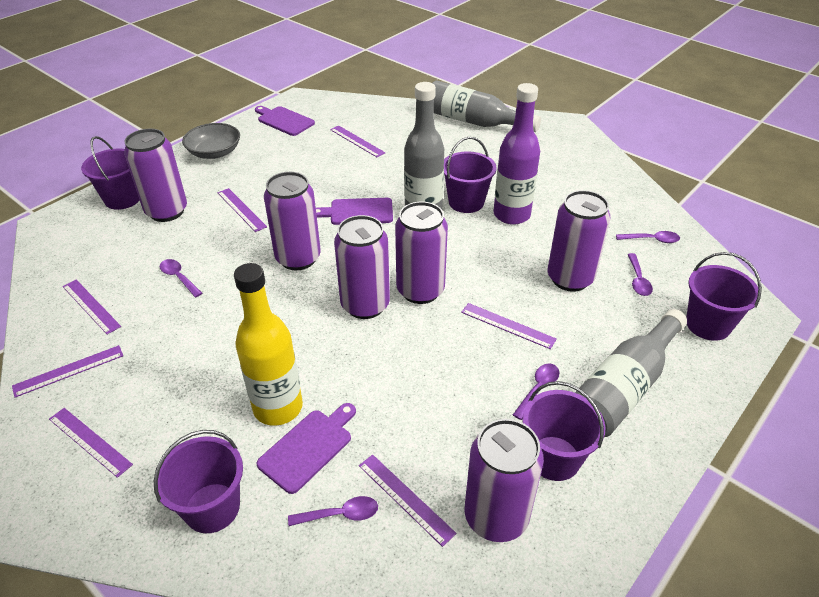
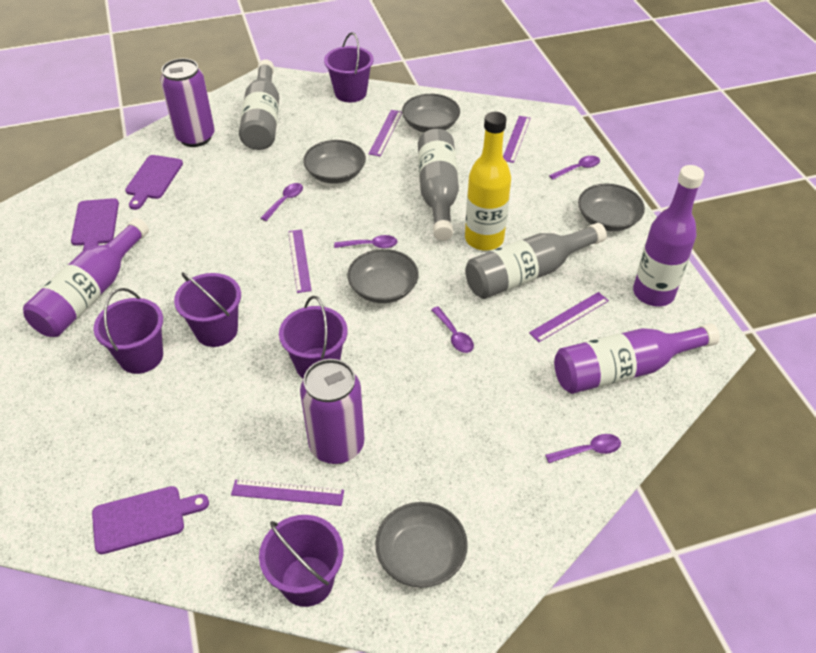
grey bowl: [182,123,240,159] = 1 -> [303,140,366,184] [347,249,419,303] [375,502,468,588] [402,94,460,132] [578,183,645,231] = 5
purple bottle: [493,83,540,225] = 1 -> [23,218,149,337] [554,323,720,394] [633,165,704,306] = 3
purple can: [124,129,187,222] [264,172,321,270] [334,215,390,319] [395,202,448,304] [465,419,544,542] [548,190,611,292] = 6 -> [161,58,215,147] [300,359,364,464] = 2
purple ruler: [12,345,123,398] [49,408,133,478] [63,280,121,334] [218,188,267,232] [330,125,386,157] [359,455,457,547] [461,303,557,349] = 7 -> [231,480,344,506] [288,229,312,293] [369,110,402,156] [503,116,531,163] [529,292,609,342] = 5

